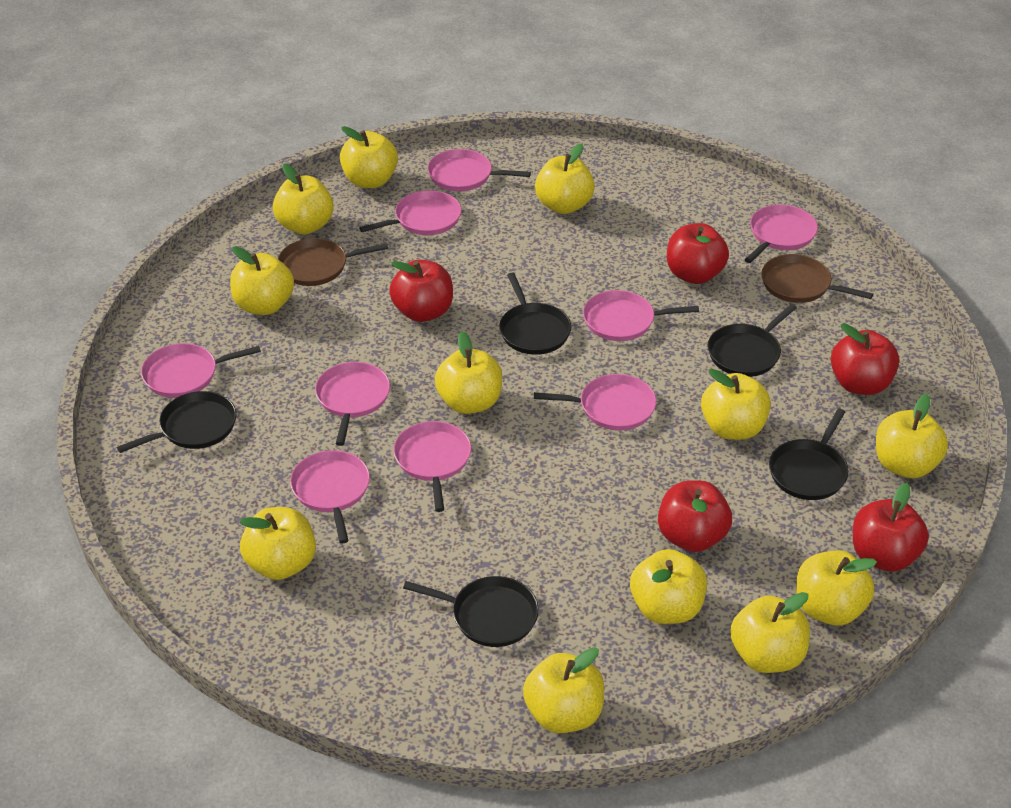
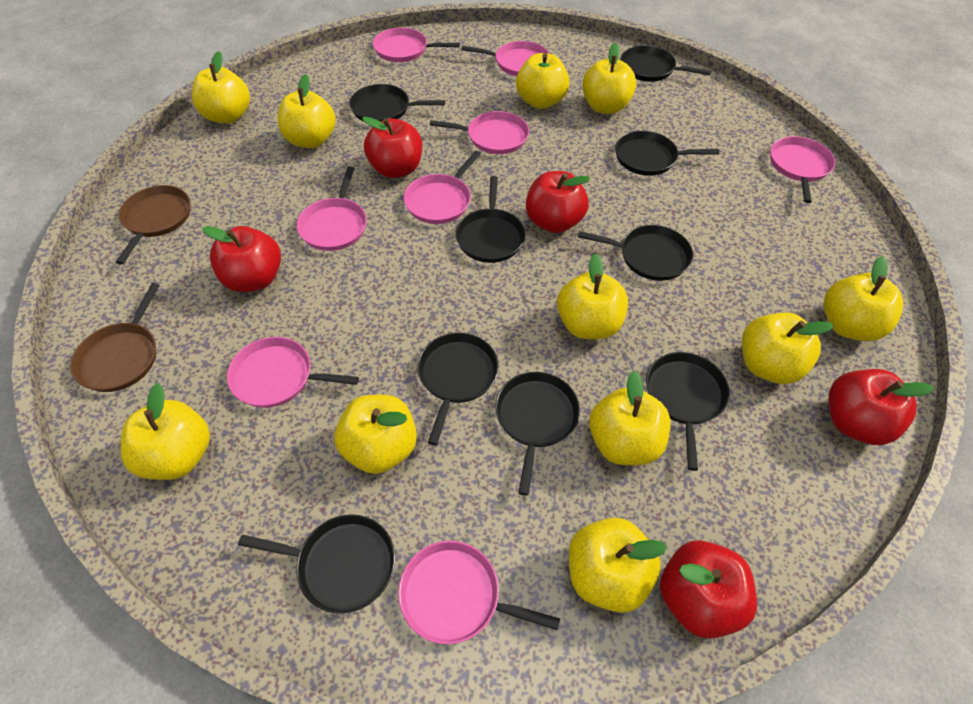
black pan: [117,391,236,453] [403,576,539,647] [499,273,571,355] [708,304,797,377] [769,408,849,500] = 5 -> [238,515,395,614] [349,84,445,122] [417,333,499,445] [455,176,525,263] [495,372,580,496] [578,225,693,281] [615,131,719,176] [620,45,711,82] [646,352,730,471] = 9
pink pan: [141,343,261,398] [290,450,370,543] [315,362,390,446] [359,190,462,235] [393,421,471,512] [428,149,531,191] [534,374,657,430] [583,290,699,341] [745,205,818,263] = 9 -> [227,337,359,408] [297,166,367,251] [373,27,460,62] [398,541,560,644] [404,151,481,224] [430,111,529,154] [462,41,550,76] [770,136,835,203] = 8
yellow apple: [230,246,294,315] [240,507,316,580] [273,164,334,235] [340,126,398,188] [435,331,502,414] [523,647,604,733] [535,144,595,214] [630,549,707,624] [701,369,771,440] [730,592,810,673] [797,550,877,625] [876,394,948,478] = 12 -> [121,383,210,480] [192,51,250,124] [278,74,336,148] [334,395,417,474] [516,53,569,109] [557,254,628,339] [569,518,667,613] [582,43,636,114] [589,371,671,465] [742,313,834,384] [824,256,903,341] = 11

